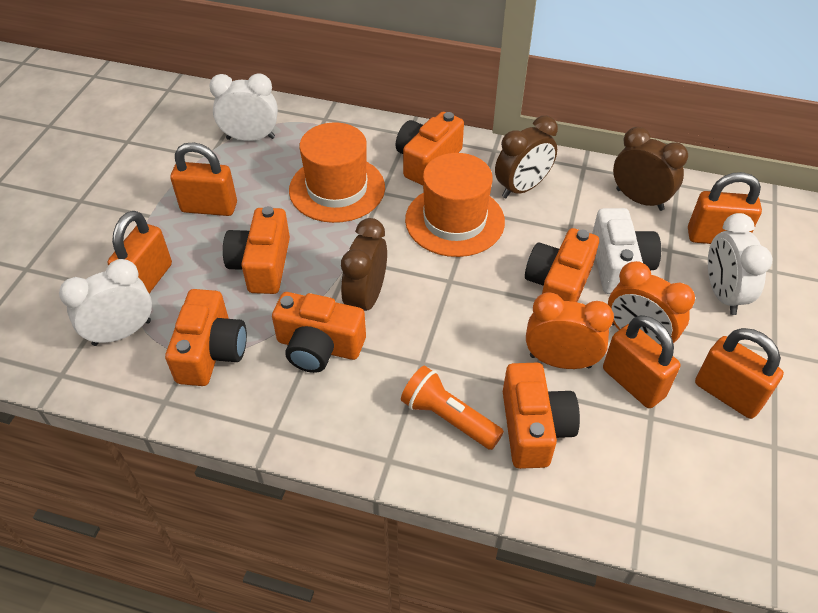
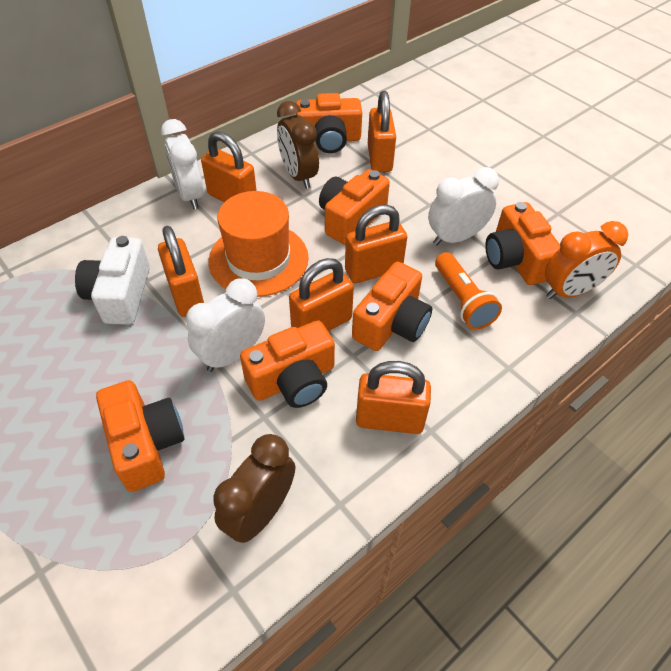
brown clock: [341,218,387,311] [495,116,558,198] [613,127,688,211] = 3 -> [213,434,295,543] [277,101,319,189] = 2
orange clock: [526,292,614,369] [608,261,695,346] = 2 -> [545,221,628,299] = 1
orange hat: [289,122,385,223] [405,153,505,257] = 2 -> [209,191,309,297] = 1
orange padlock: [108,211,172,293] [170,142,237,216] [603,315,680,408] [688,172,762,244] [695,328,784,419] = 5 -> [158,226,204,317] [201,131,257,202] [289,258,354,331] [345,205,407,283] [356,361,431,434] [368,91,396,172] = 6

